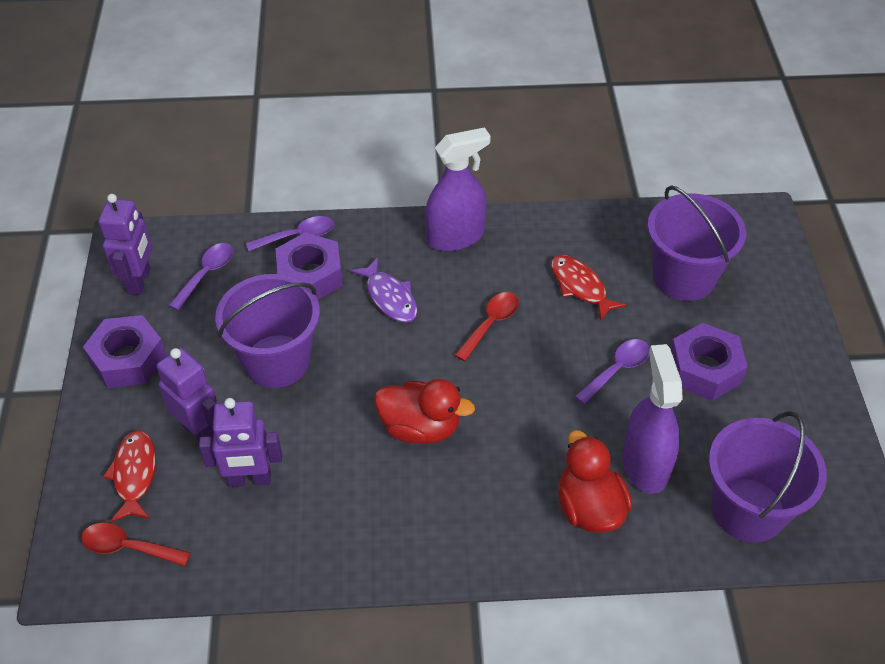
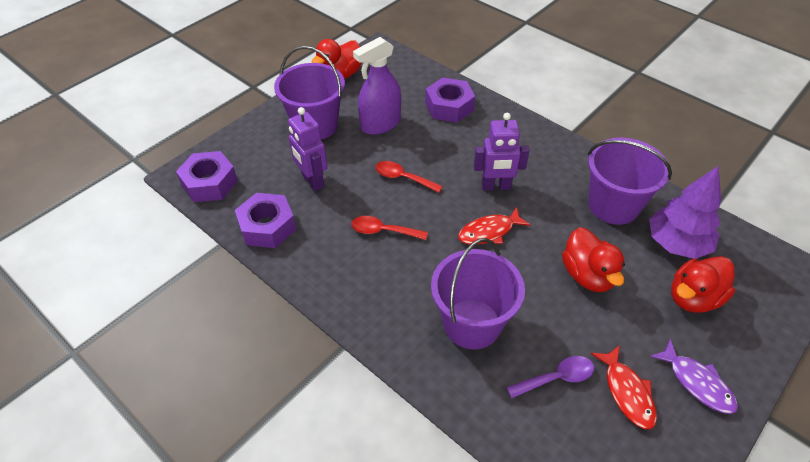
purple robot: [98,194,152,295] [157,348,217,440] [199,398,282,487] = 3 -> [288,107,328,191] [474,113,530,190] = 2
purple spoon: [169,243,234,311] [246,216,334,251] [575,339,650,405] = 3 -> [506,356,594,398] = 1
purple spray bottle: [425,127,491,251] [622,344,683,494] = 2 -> [353,37,401,135] = 1
purple tree: none = 0 -> [649,166,721,259] = 1
red duck: [374,379,475,444] [558,430,632,533] = 2 -> [312,39,361,79] [562,227,625,292] [671,256,735,313] = 3

